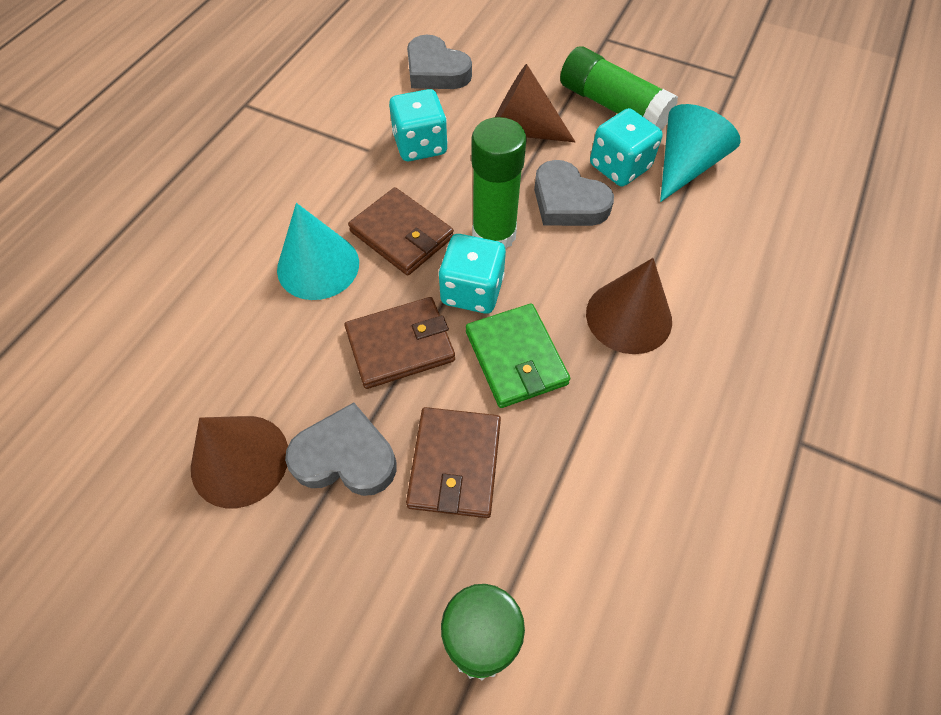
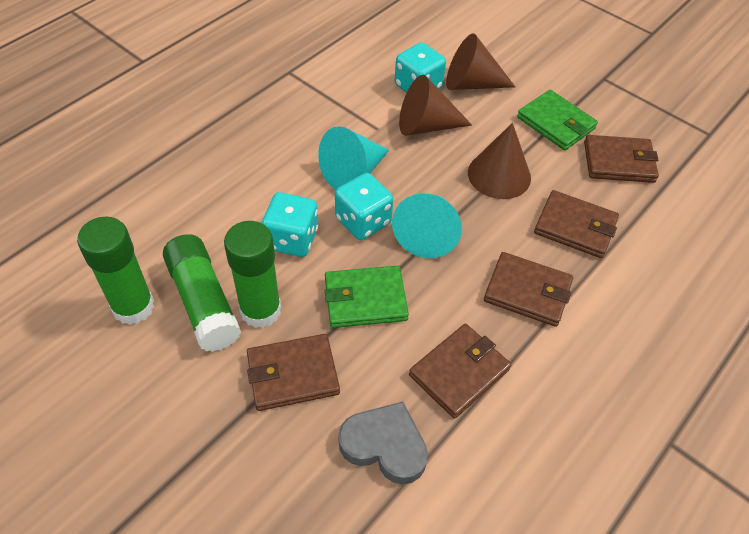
brown wallet: [344,297,455,389] [348,187,454,276] [406,407,501,518] = 3 -> [247,334,340,411] [409,324,511,419] [484,252,573,327] [534,190,619,258] [584,135,659,183] = 5
green wallet: [466,303,570,408] = 1 -> [325,266,409,328] [517,90,598,150] = 2
grey heart: [285,402,396,496] [407,35,472,89] [534,160,614,226] = 3 -> [338,402,428,484] = 1

